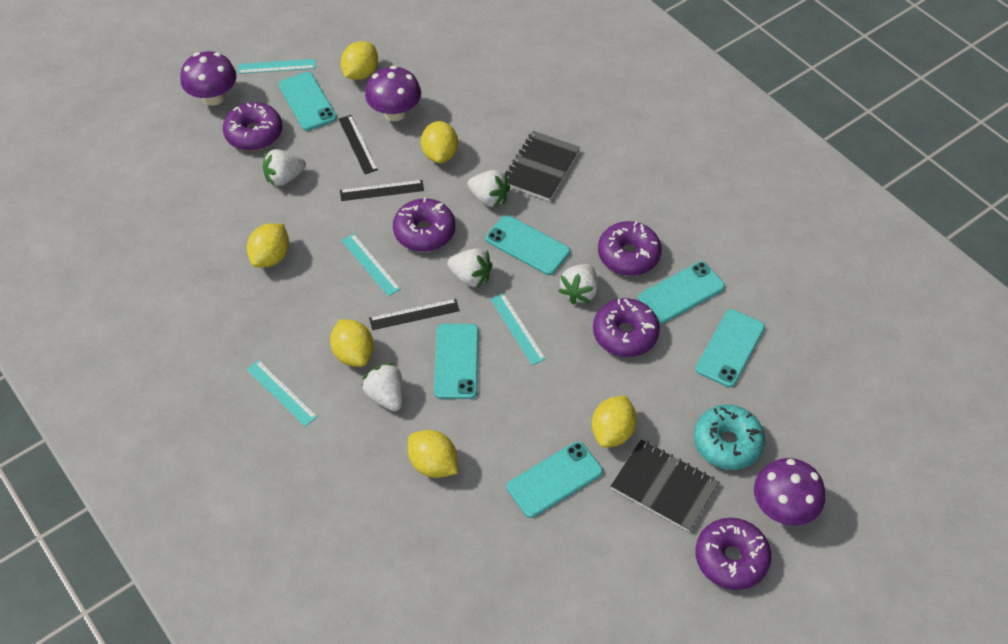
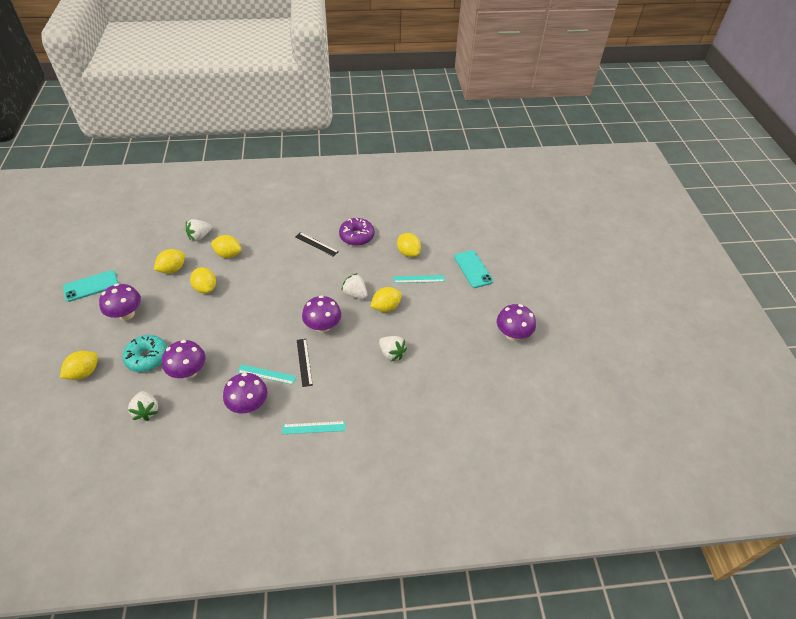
black notebook: [506,131,580,201] [611,439,719,532] = 2 -> none = 0
black ruler: [339,115,378,174] [340,180,424,201] [369,299,460,330] = 3 -> [295,232,339,257] [297,339,313,387] = 2
purple donut: [223,102,282,151] [393,198,455,252] [593,298,660,357] [598,221,662,276] [696,518,771,590] = 5 -> [339,218,374,246] = 1
purple mushroom: [180,51,237,106] [365,66,421,121] [754,458,825,526] = 3 -> [99,283,141,320] [162,340,206,379] [223,373,268,413] [302,295,341,333] [497,304,536,341] = 5
turquoise phone: [279,72,337,131] [434,324,479,399] [485,215,570,275] [507,441,603,518] [638,261,725,324] [696,309,765,387] = 6 -> [63,270,118,302] [454,250,493,288] = 2
turquoise ruler: [238,59,315,74] [246,360,318,427] [341,233,401,296] [490,293,546,365] = 4 -> [237,364,296,385] [282,421,346,434] [393,275,445,283] = 3
white strawberry: [263,149,306,187] [362,363,403,411] [447,249,492,289] [467,170,510,208] [558,264,598,304] = 5 -> [128,391,158,421] [186,219,212,241] [341,273,367,299] [379,336,407,362] = 4

